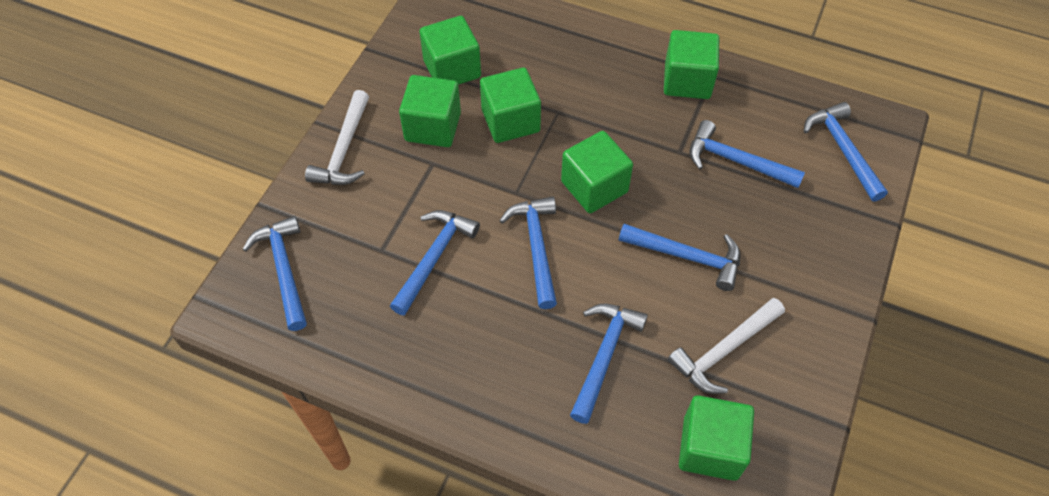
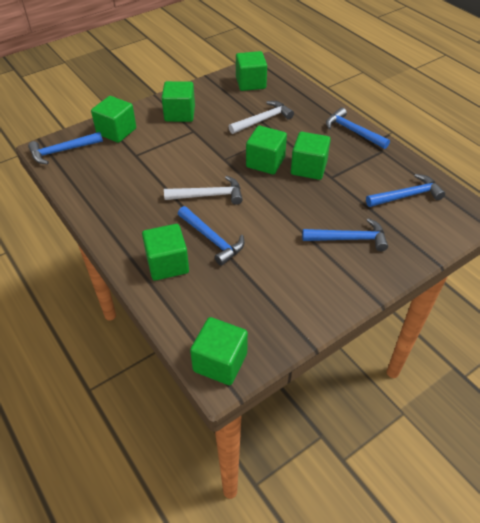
blue hammer: [243,216,307,331] [390,210,480,316] [500,196,557,309] [570,304,648,424] [619,224,740,291] [690,120,805,188] [804,102,888,202] = 7 -> [28,132,103,164] [178,206,244,266] [302,218,388,251] [326,107,390,149] [366,174,445,207] = 5
green cube: [399,75,461,147] [419,16,481,85] [480,68,541,143] [561,131,633,213] [664,30,719,99] [679,395,754,481] = 6 -> [91,96,136,143] [142,224,189,281] [162,81,195,122] [190,317,248,385] [236,51,267,91] [246,126,287,175] [291,132,331,180] = 7

